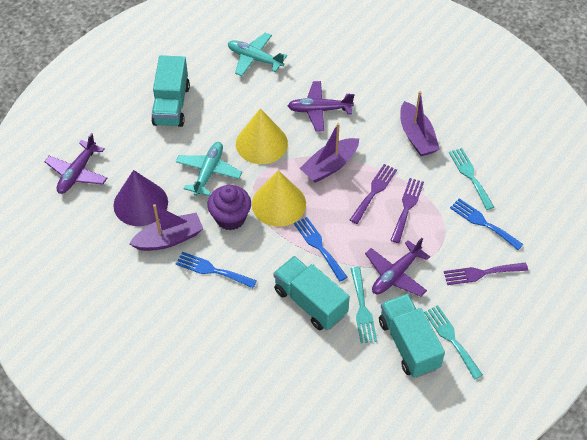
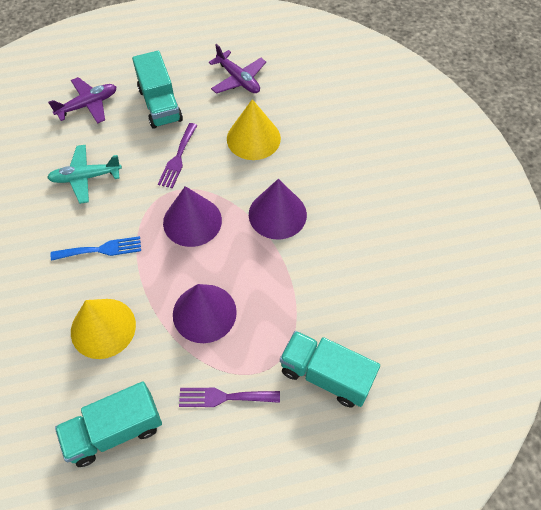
blue fork: [176,252,257,288] [294,217,347,282] [450,198,523,250] = 3 -> [51,236,141,261] = 1
purple boat: [129,204,203,251] [300,123,359,183] [400,91,440,156] = 3 -> none = 0
purple cone: [113,170,168,226] = 1 -> [163,186,222,247] [173,284,237,343] [249,179,307,240] = 3
purple cupcake: [207,185,251,230] = 1 -> none = 0
purple fork: [350,164,397,224] [390,178,424,243] [444,263,528,285] = 3 -> [158,123,197,188] [179,388,280,407] = 2
purple plane: [44,133,107,194] [288,81,354,132] [365,238,430,296] = 3 -> [48,77,116,124] [209,44,266,94] = 2
turquoise fork: [350,267,377,343] [424,305,483,380] [449,148,494,210] = 3 -> none = 0
turquoise plane: [176,142,242,196] [228,33,287,76] = 2 -> [47,145,122,204] = 1

